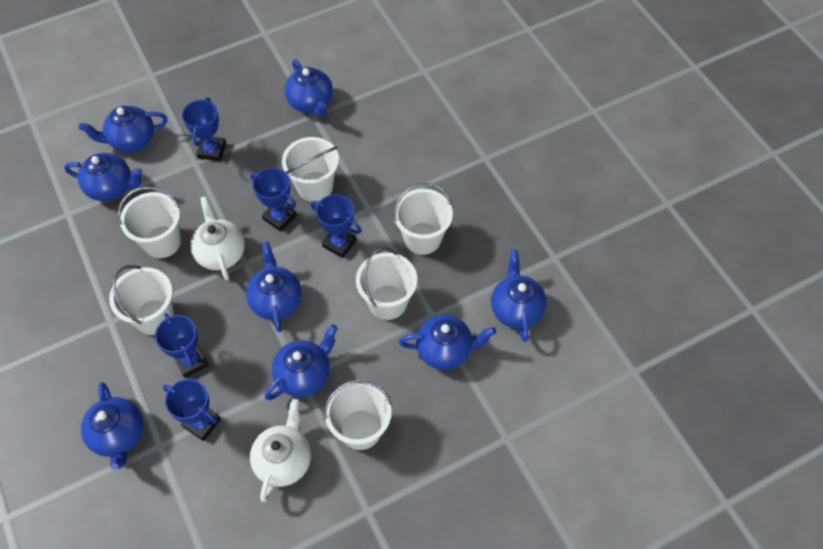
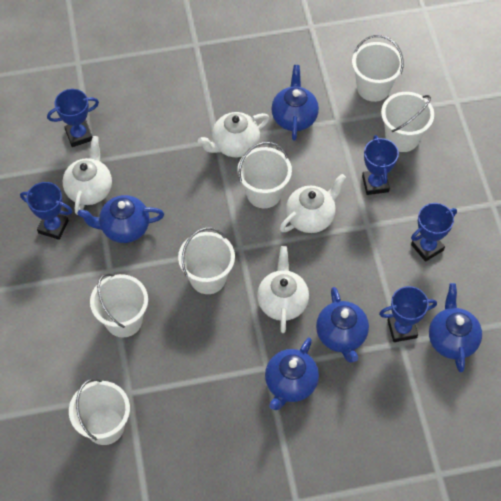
blue teapot: [64,153,143,201] [78,106,167,152] [81,382,143,470] [246,242,302,332] [265,324,337,400] [285,59,333,117] [399,314,496,370] [491,249,547,342] = 8 -> [78,195,164,243] [265,337,319,410] [271,65,319,141] [316,287,369,363] [429,283,482,372] = 5
white teapot: [190,196,245,281] [250,399,311,502] = 2 -> [63,136,112,215] [198,112,269,157] [257,246,309,333] [280,174,346,233] = 4

